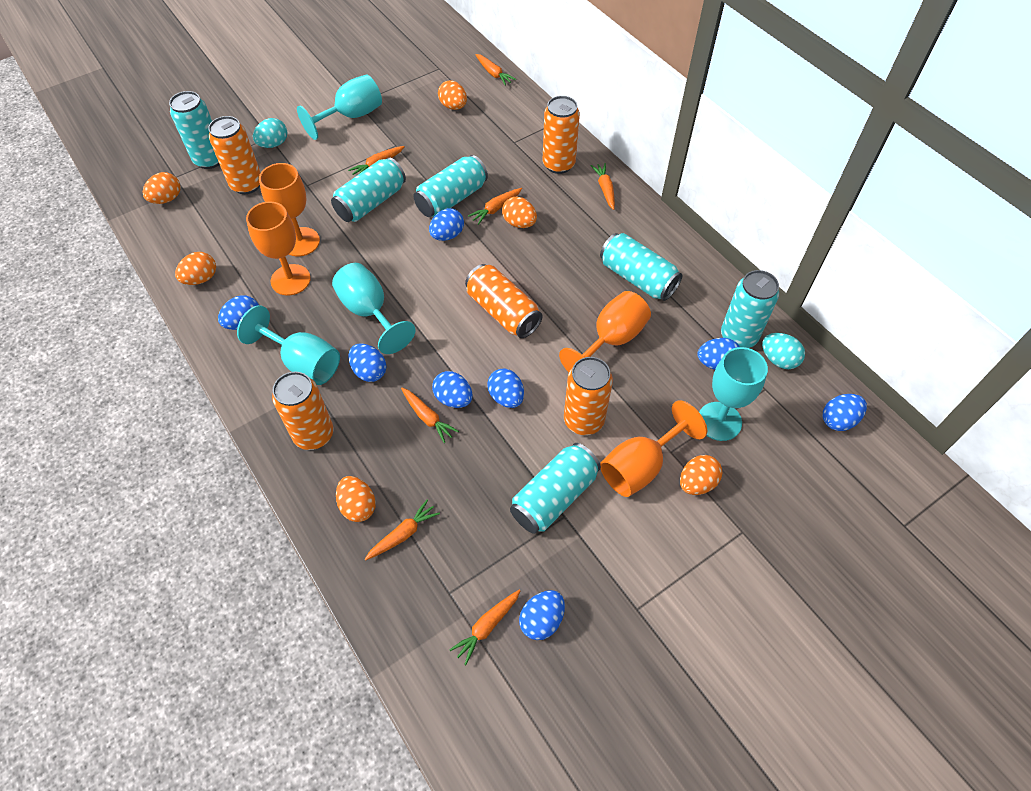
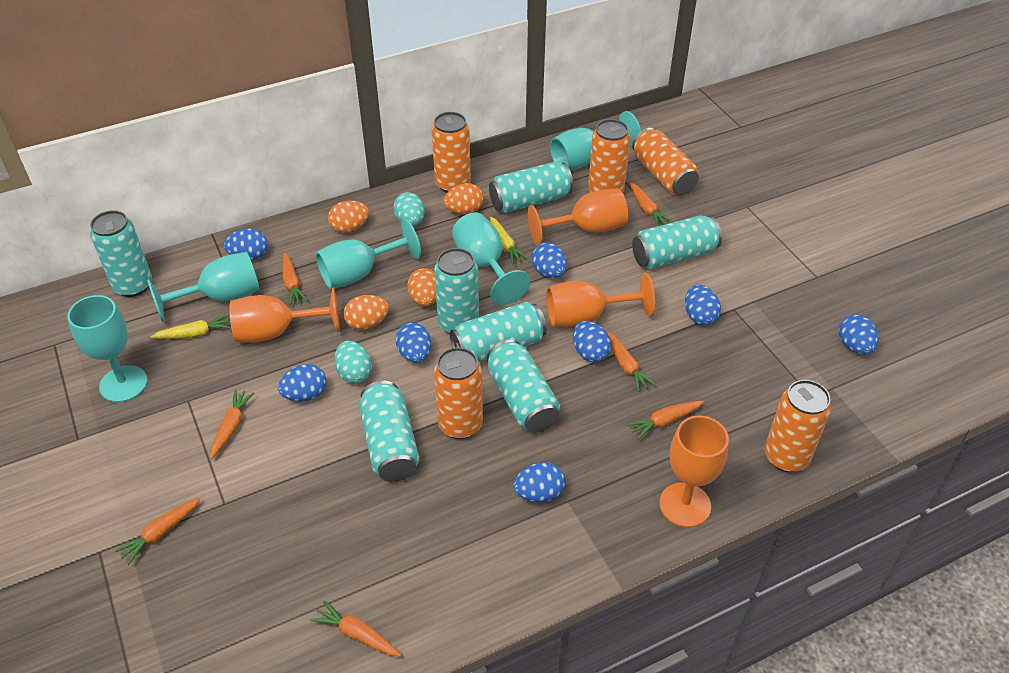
orange egg: [143,172,181,204] [175,252,216,285] [336,476,376,522] [438,80,467,110] [502,197,537,228] [680,455,723,495] = 6 -> [328,201,369,233] [343,295,389,330] [407,268,436,306] [444,183,484,214] = 4
turquoise can: [169,91,220,169] [331,157,406,222] [414,155,488,217] [510,443,601,534] [600,233,683,301] [721,270,779,348] = 6 -> [90,210,152,297] [359,381,419,482] [434,248,479,334] [450,302,547,362] [487,339,560,433] [489,162,573,213] [632,215,722,269] = 7
turquoise goblet: [237,305,340,385] [297,75,382,140] [332,263,416,354] [699,347,768,441] = 4 -> [67,295,148,402] [147,252,260,322] [316,219,421,289] [452,213,530,305] [550,111,641,170] = 5
yellow carrot: none = 0 -> [150,314,231,339] [490,216,528,265] = 2

